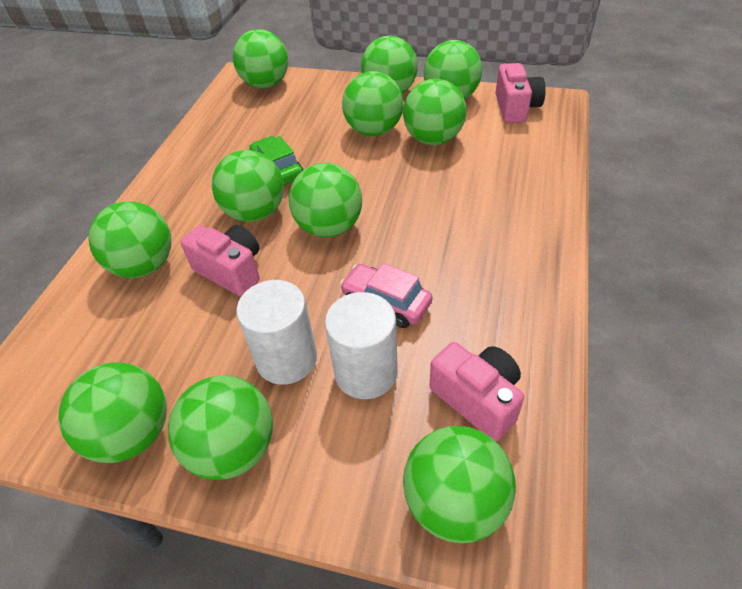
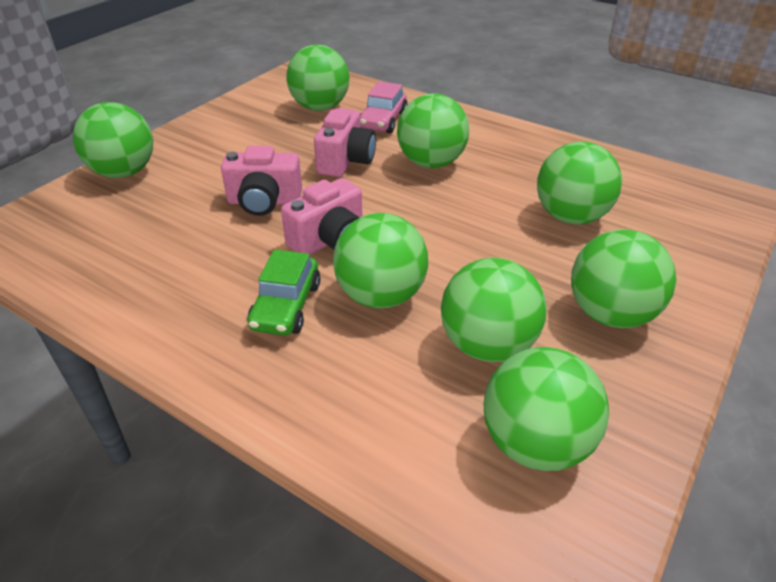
green ball: [58,362,167,463] [88,201,171,278] [168,376,273,480] [212,150,284,222] [233,29,288,88] [289,163,362,237] [342,71,404,136] [361,36,418,94] [403,79,466,145] [403,426,516,543] [423,40,482,99] = 11 -> [73,102,153,178] [286,45,349,111] [333,213,428,308] [397,93,469,168] [441,258,546,362] [484,347,609,471] [537,141,622,224] [571,229,676,328] = 8
white cylinder: [236,280,317,385] [325,292,398,399] = 2 -> none = 0

